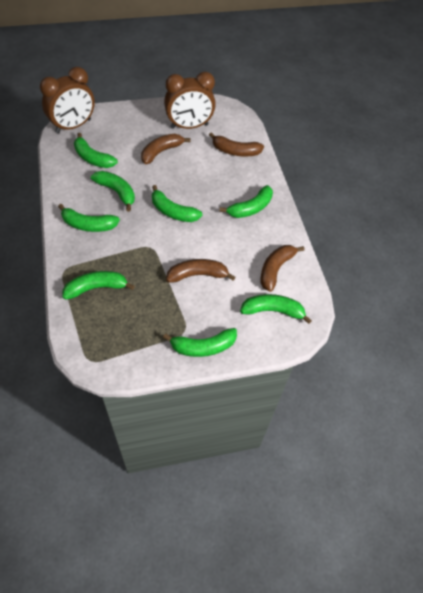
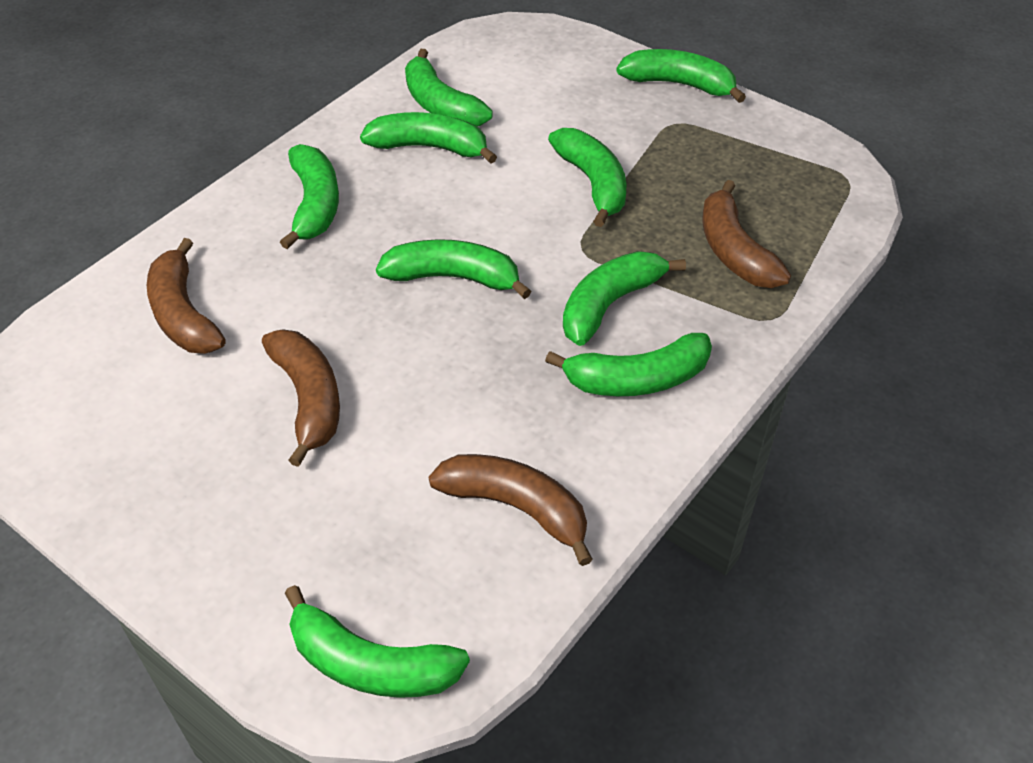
brown clock: [40,67,95,133] [164,72,216,129] = 2 -> none = 0
green banana: [58,204,120,232] [62,271,135,300] [74,133,118,168] [91,171,135,211] [152,185,202,222] [163,328,237,357] [220,185,273,218] [240,294,312,324] = 8 -> [280,144,339,249] [285,585,470,698] [360,112,497,164] [376,239,531,299] [405,49,493,126] [545,333,712,396] [548,128,626,227] [563,251,686,346] [616,49,746,103] = 9

